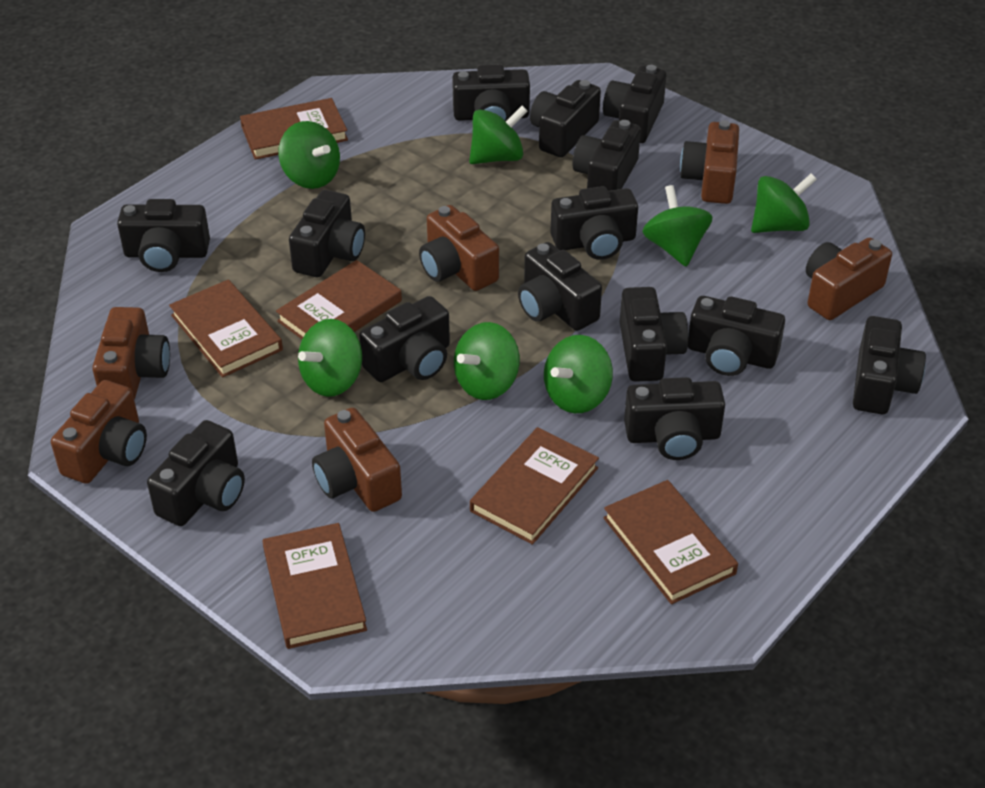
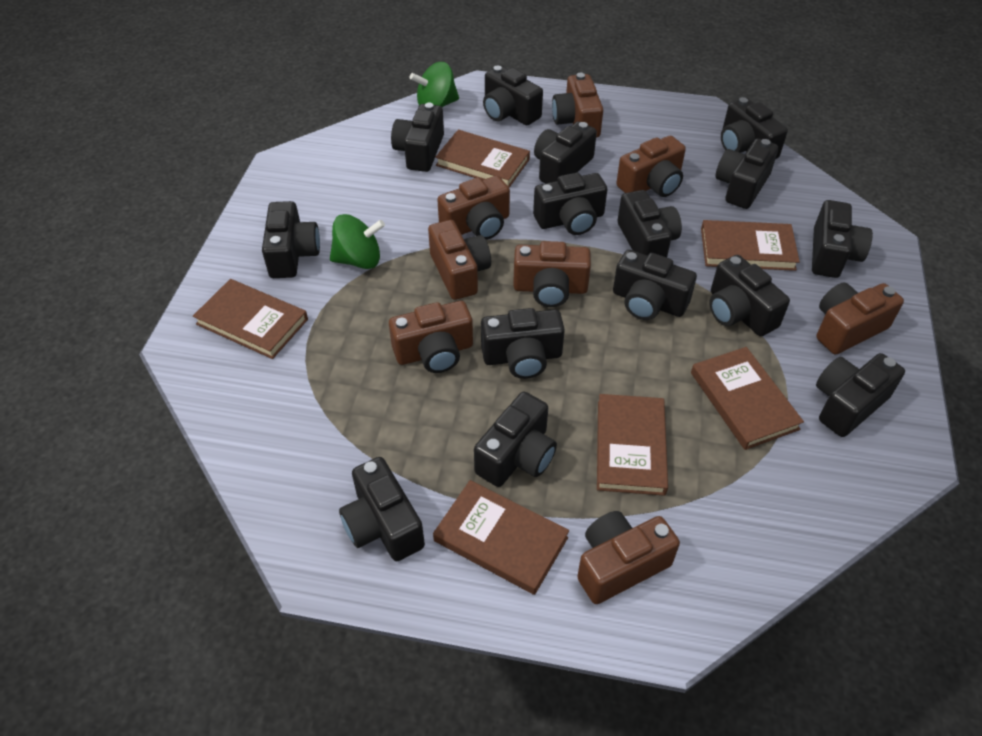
black camera: [117,199,210,272] [147,420,245,526] [289,190,365,277] [359,296,450,382] [452,64,530,121] [518,242,602,331] [530,80,601,157] [550,186,638,260] [572,120,641,191] [603,65,666,143] [620,287,688,382] [624,377,725,460] [688,296,785,376] [853,316,926,414] = 14 -> [262,201,320,278] [339,457,425,561] [391,103,444,172] [474,392,557,487] [481,308,565,379] [483,65,543,125] [533,173,608,235] [534,121,597,183] [613,250,697,320] [618,190,682,257] [709,255,790,336] [715,139,778,209] [721,97,788,159] [812,200,873,278] [816,353,905,437] = 15
brown camera: [51,380,147,484] [92,307,170,400] [312,407,402,512] [419,205,499,291] [680,120,739,204] [806,237,892,320] = 6 -> [389,301,473,373] [428,220,491,300] [437,176,510,240] [513,241,591,307] [552,73,603,138] [577,511,680,604] [616,135,686,197] [816,282,904,355] = 8
green spinning top: [278,121,340,189] [298,319,362,397] [454,322,520,400] [469,106,528,164] [544,335,613,413] [642,185,713,267] [751,173,817,233] = 7 -> [330,214,385,269] [409,62,459,107] = 2

